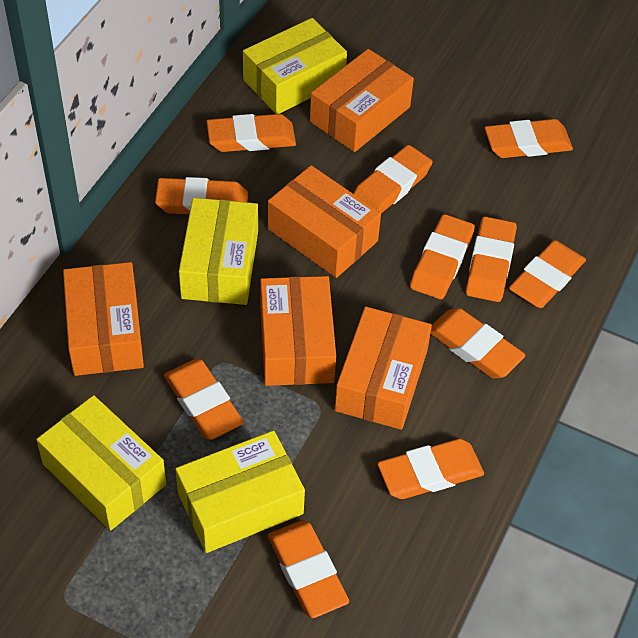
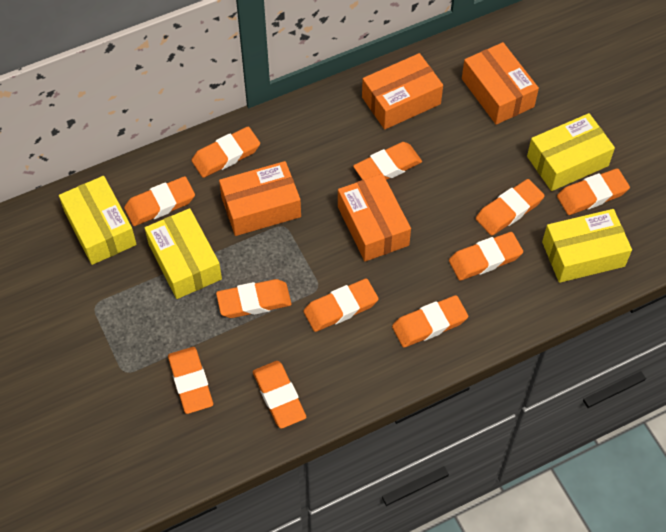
orange box: [63,262,144,376] [260,276,336,386] [268,165,381,278] [310,49,414,152] [335,307,432,430] = 5 -> [219,161,301,236] [338,174,411,261] [362,53,443,129] [462,42,539,125] = 4

